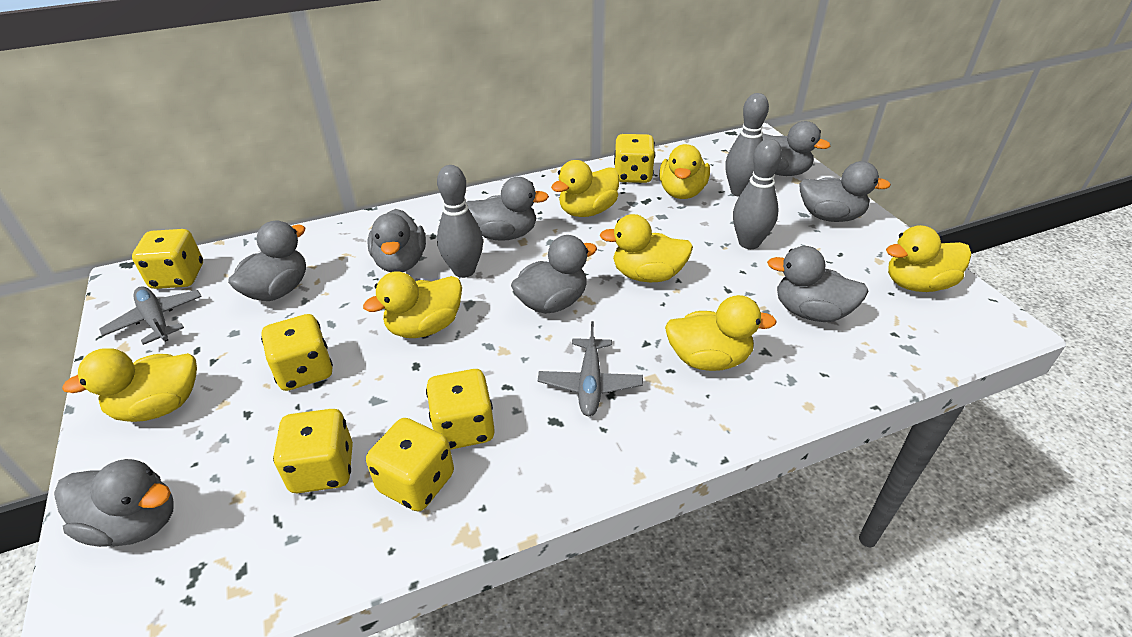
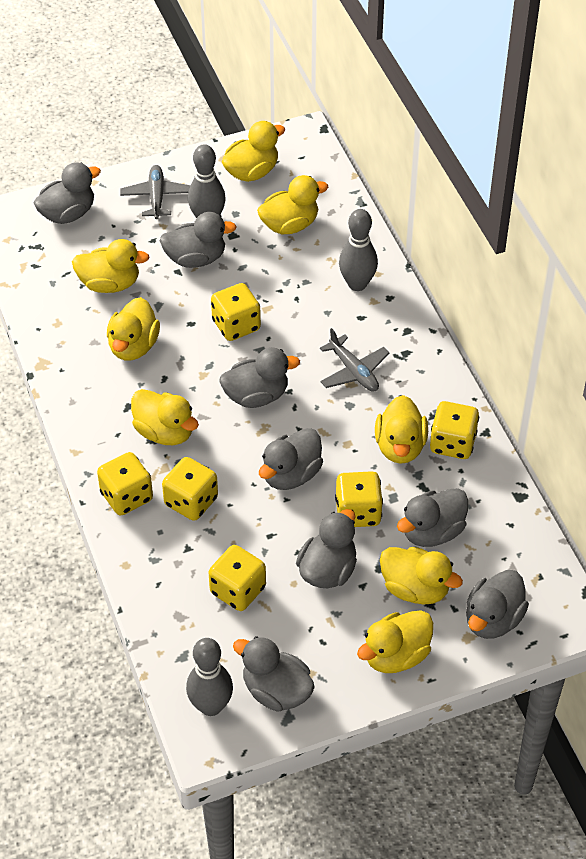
yellow duck: [62,348,197,422] [363,271,462,338] [551,160,619,217] [600,214,693,282] [659,144,710,199] [665,295,777,371] [886,225,971,292] = 7 -> [72,239,150,293] [107,297,160,360] [131,389,199,445] [222,121,285,182] [257,175,328,234] [357,610,433,673] [375,395,428,464] [380,547,463,605] = 8

